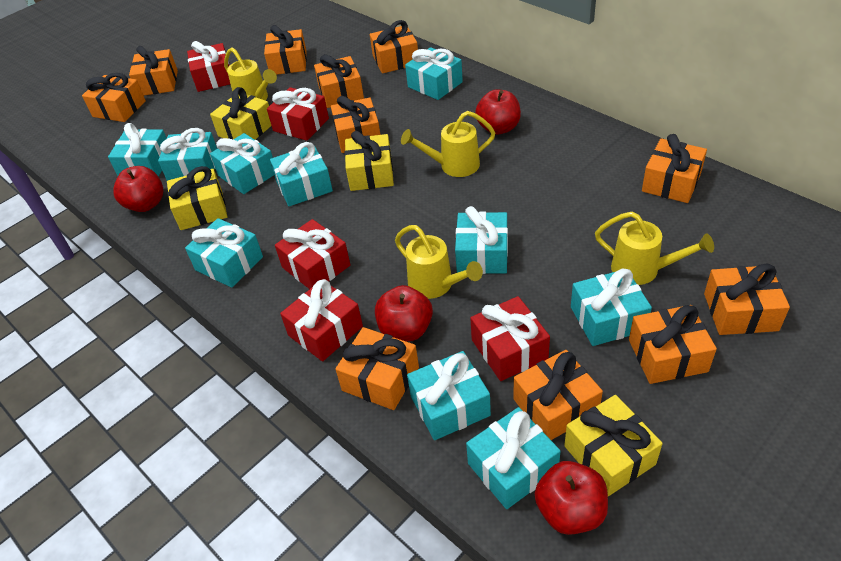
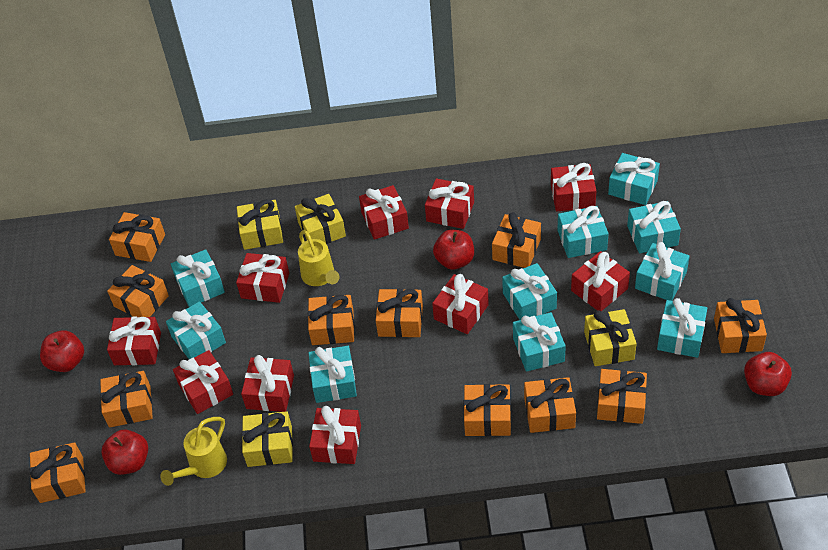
red gift: [187,41,230,92] [267,87,329,141] [275,219,350,289] [280,279,363,361] [470,296,550,381] = 5 -> [107,317,161,365] [173,350,233,414] [236,253,289,303] [241,355,294,412] [309,406,361,464] [359,185,409,240] [425,178,474,229] [432,274,489,334] [551,163,596,212] [571,251,630,311] = 10
yellow watering can: [224,47,277,101] [395,225,483,299] [401,111,495,177] [595,212,714,285] = 4 -> [160,417,227,486] [298,230,340,286] = 2

